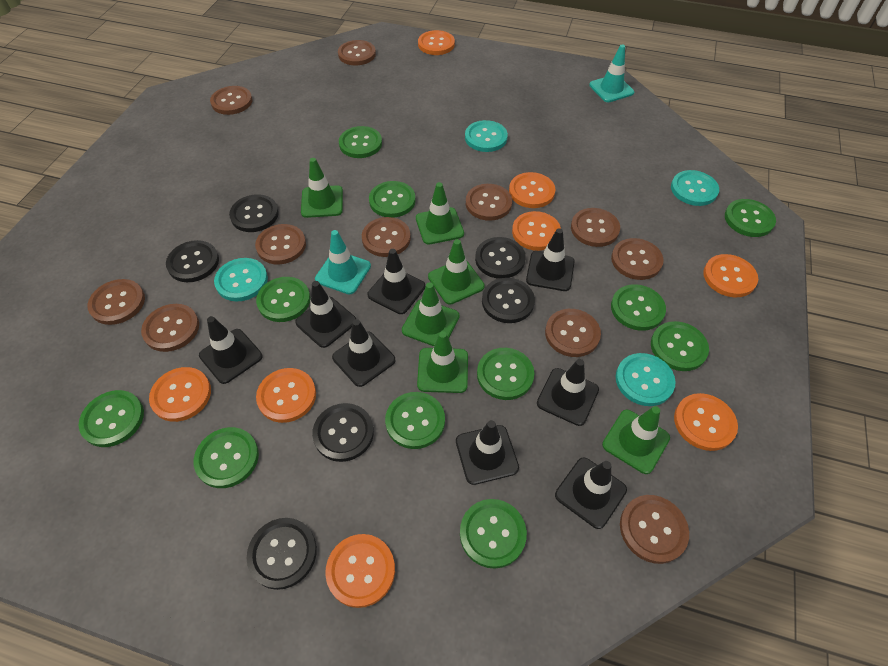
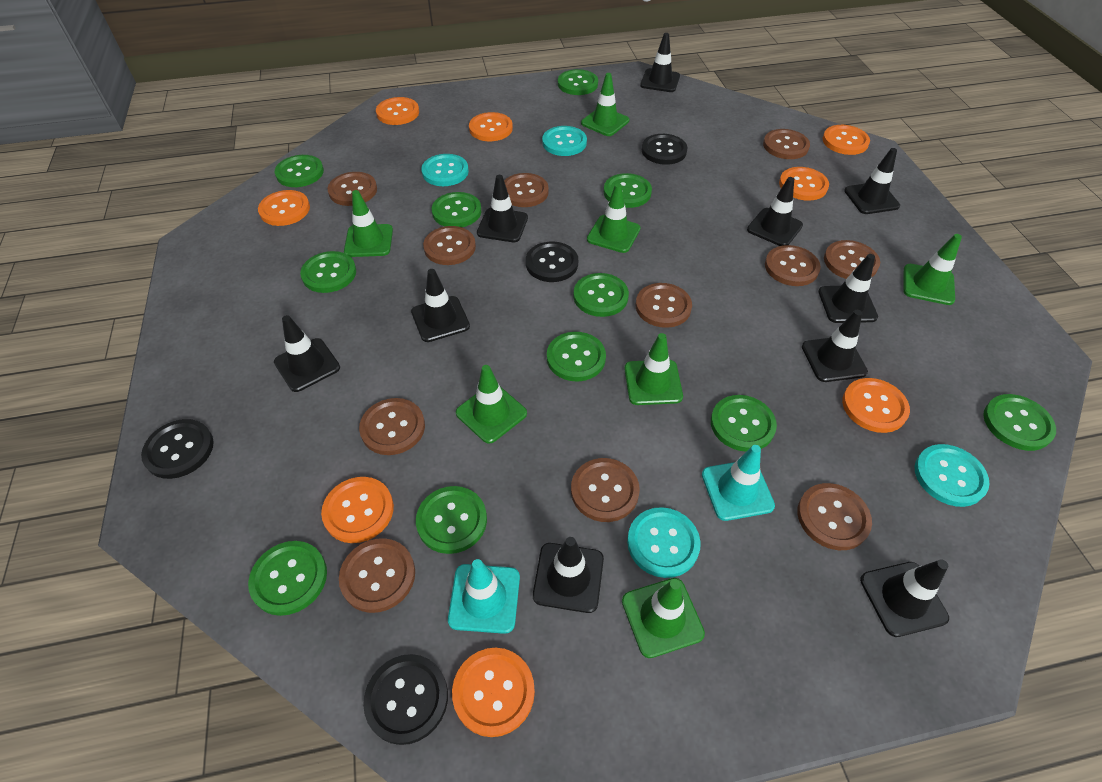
black button: [166,240,219,282] [229,194,279,232] [247,518,317,590] [312,403,374,462] [475,237,526,279] [482,278,535,323] = 6 -> [141,419,214,479] [363,654,448,745] [526,242,578,282] [642,134,688,165] = 4
black traffic cone: [199,316,263,384] [295,281,356,348] [332,319,395,387] [367,249,425,314] [456,420,519,485] [526,228,575,291] [537,359,599,426] [555,457,627,529] = 8 -> [274,315,340,392] [411,269,470,342] [477,175,528,242] [533,537,604,613] [640,33,680,92] [747,177,803,246] [802,310,868,382] [818,254,878,323] [844,148,900,214] [860,560,949,637] = 10
green traffic cone: [301,158,343,218] [402,282,460,346] [416,182,464,245] [417,331,468,393] [428,239,485,305] [602,406,670,474] = 6 -> [344,190,393,257] [456,365,527,444] [581,73,629,136] [587,183,641,253] [622,578,705,658] [624,333,683,405] [903,234,962,305] = 7

